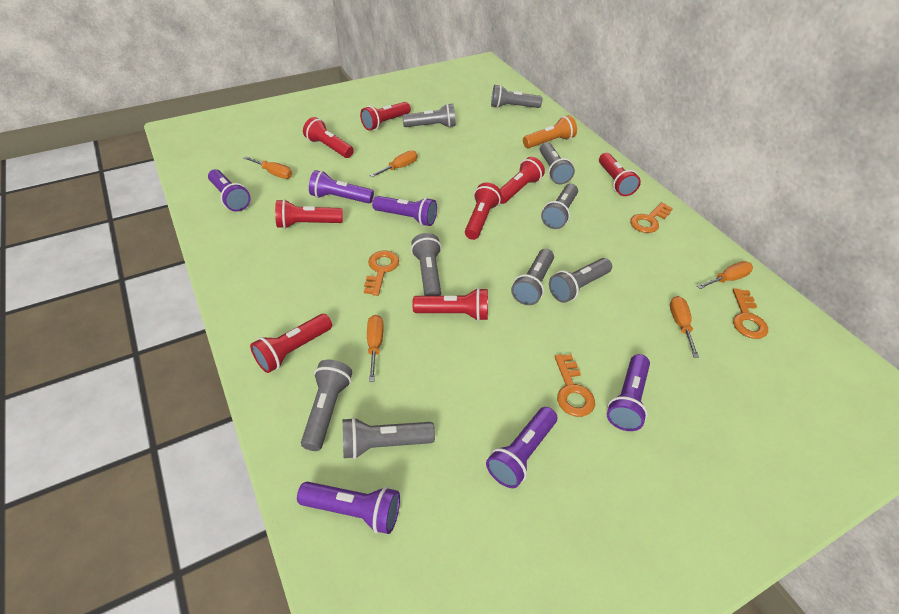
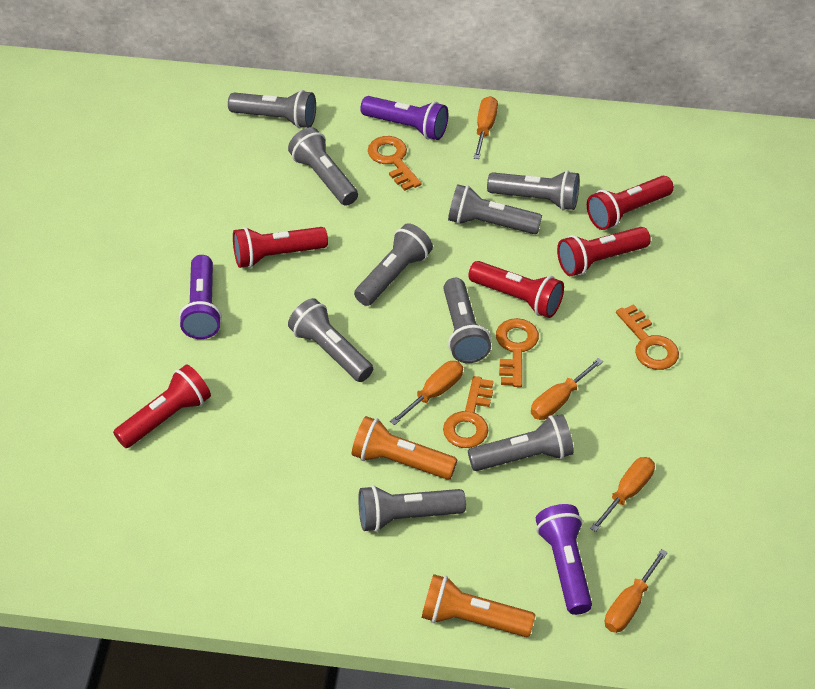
orange flashlight: [523,115,577,148] = 1 -> [352,416,457,480] [422,574,535,637] = 2
purple flashlight: [208,169,251,212] [297,482,400,534] [309,170,374,204] [372,196,437,226] [486,407,557,488] [607,354,650,431] = 6 -> [179,255,222,339] [360,96,448,140] [536,504,592,615] = 3
red flashlight: [250,314,332,373] [275,199,343,229] [303,117,354,158] [360,102,411,130] [412,288,488,321] [465,182,501,240] [500,157,545,204] [599,153,641,196] = 8 -> [113,365,211,448] [233,227,328,268] [468,261,564,318] [557,227,651,276] [587,176,674,230] = 5

